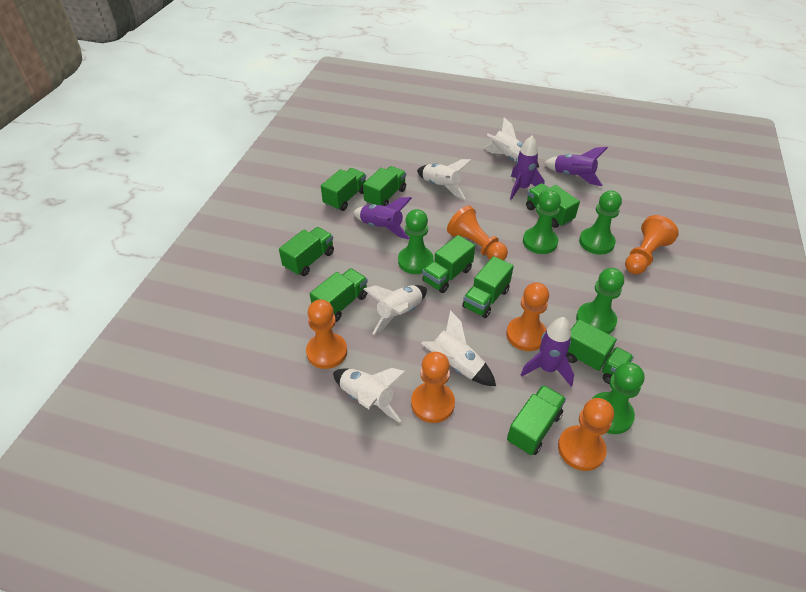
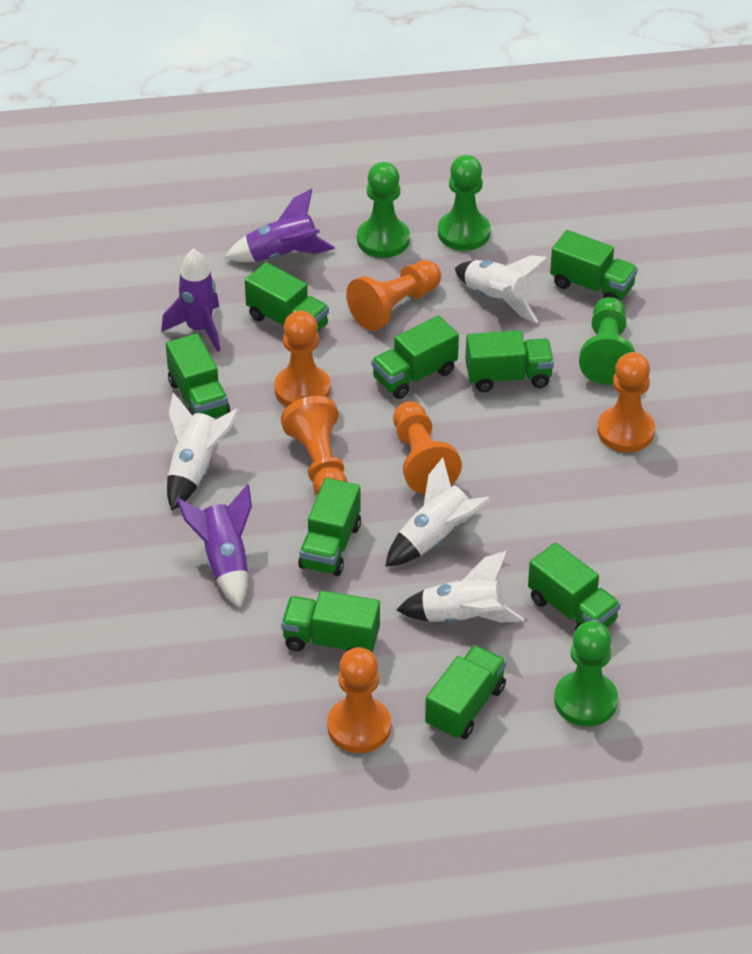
green pawn: [398,209,434,274] [523,190,561,254] [576,268,624,334] [579,190,622,255] [592,362,644,434] = 5 -> [357,162,410,258] [438,155,491,251] [554,621,618,726] [579,297,635,385] = 4
purple rocket: [353,197,412,240] [510,136,544,200] [520,317,574,386] [544,147,608,186] = 4 -> [161,248,220,352] [177,484,252,607] [225,189,335,262] = 3
white rocket: [333,368,406,423] [363,285,427,335] [417,159,472,199] [421,310,496,386] [483,117,539,167] = 5 -> [167,393,239,511] [385,458,491,567] [397,551,524,623] [455,255,549,323] = 4

